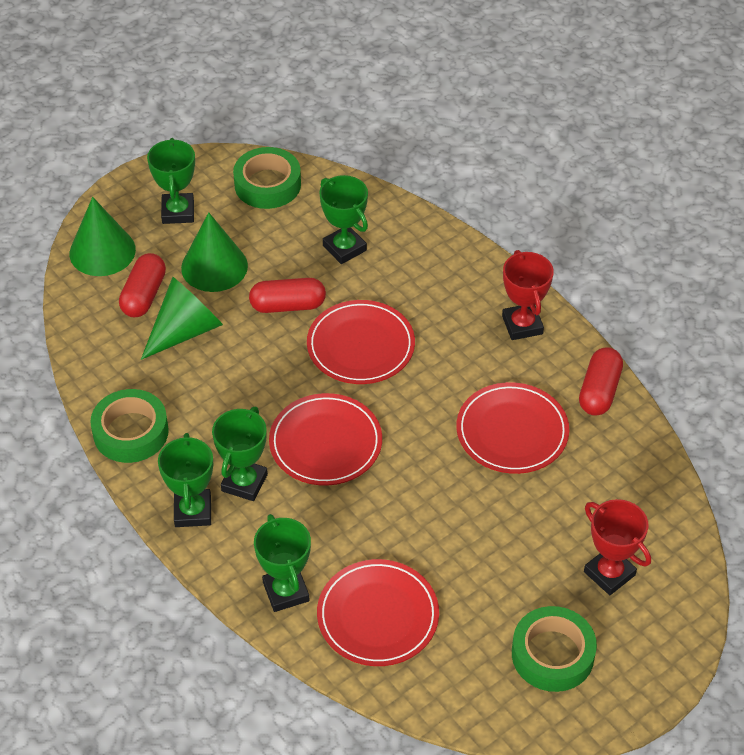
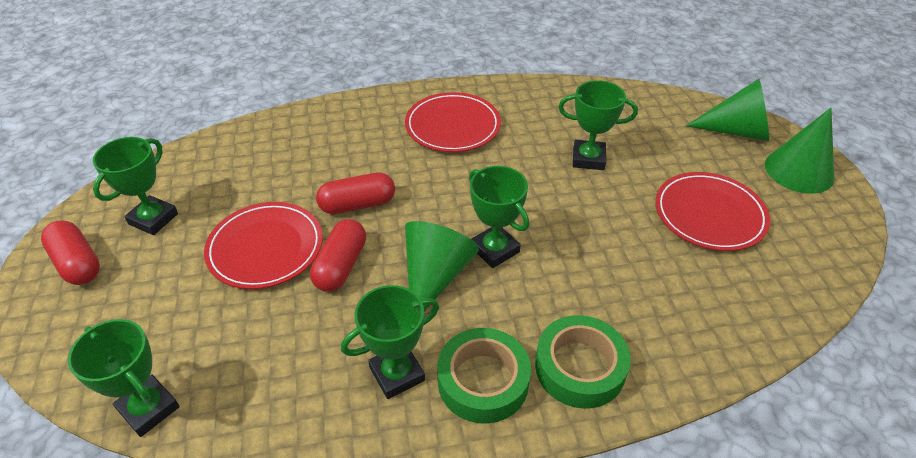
green tape: [90,389,169,463] [233,147,301,209] [512,606,597,692] = 3 -> [437,328,531,423] [535,315,631,409] = 2
red plate: [269,393,382,486] [307,300,415,384] [317,559,439,666] [456,382,569,474] = 4 -> [204,202,323,289] [405,92,501,152] [655,172,770,251] = 3
red trophy: [502,250,554,340] [584,499,651,595] = 2 -> none = 0

